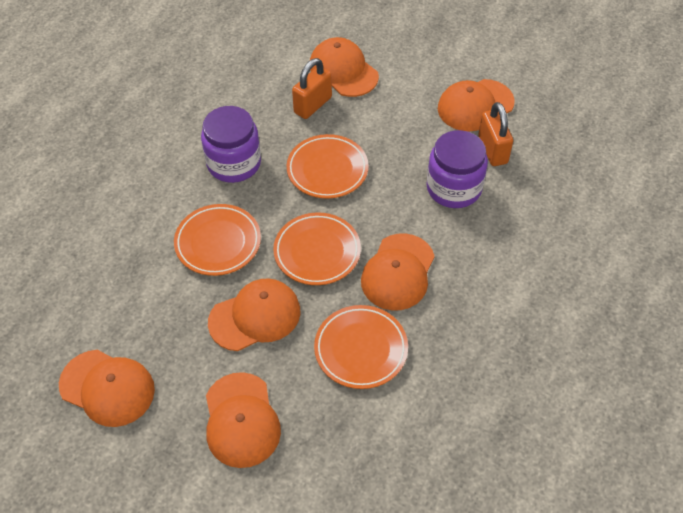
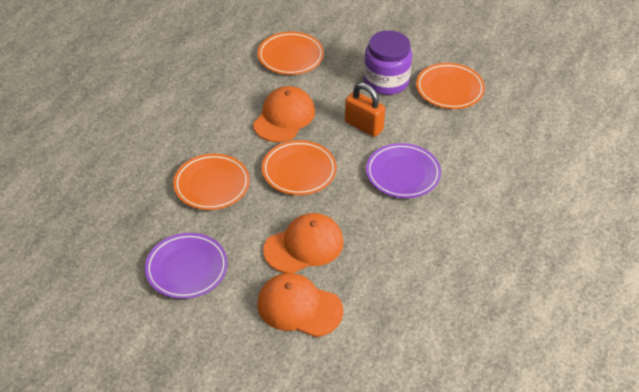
orange cap: [59,350,155,427] [206,372,281,468] [208,278,301,351] [310,37,379,97] [361,233,435,310] [438,79,515,131] = 6 -> [253,86,315,142] [257,273,343,337] [263,213,344,273] = 3
orange padlock: [292,58,332,119] [478,102,513,166] = 2 -> [345,83,385,137] = 1
purple jar: [201,106,261,183] [427,130,488,208] = 2 -> [364,30,412,95] = 1
purple plate: none = 0 -> [145,233,228,299] [366,143,441,198] = 2

